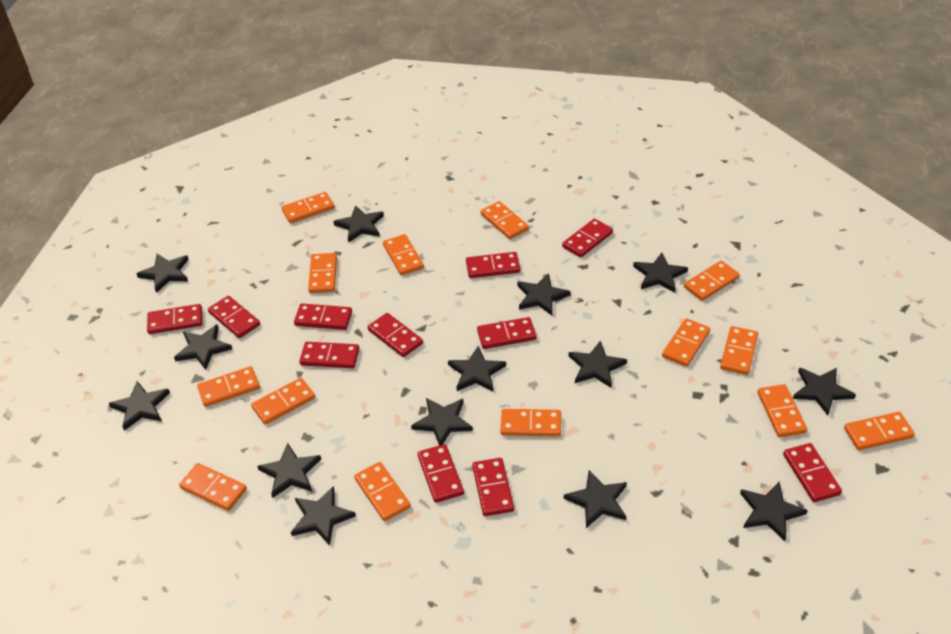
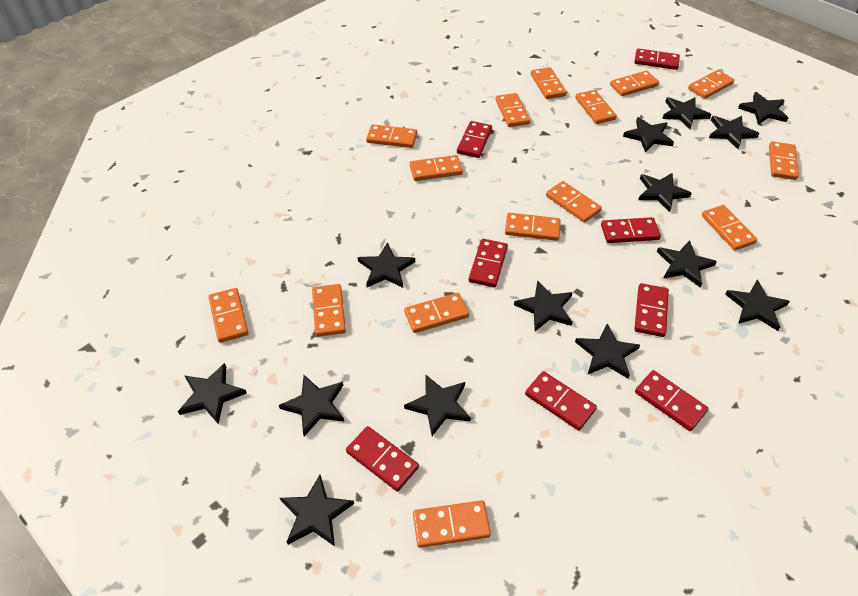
orange domino: [179,463,247,511] [197,366,260,407] [251,378,315,425] [281,192,335,223] [308,253,337,293] [354,462,411,521] [383,234,424,276] [481,201,529,239] [501,409,561,437] [662,318,710,367] [684,261,740,301] [720,326,758,375] [758,384,807,437] [844,412,915,450] = 14 -> [208,288,249,343] [312,284,346,337] [366,124,417,148] [404,293,469,333] [410,155,463,181] [413,500,491,548] [495,93,530,127] [505,213,561,241] [531,67,567,99] [546,181,602,223] [575,90,617,124] [610,71,659,96] [688,70,734,99] [702,205,757,251] [769,141,799,180] = 15
red domino: [147,304,203,334] [208,296,260,338] [294,303,352,330] [299,342,359,368] [368,313,423,357] [417,444,464,503] [466,252,520,278] [472,458,514,516] [477,317,536,349] [562,219,613,258] [783,443,842,502] = 11 -> [346,426,419,492] [457,121,492,158] [469,239,508,287] [525,371,597,431] [601,217,661,243] [634,48,680,70] [635,283,669,337] [635,370,709,431] = 8

